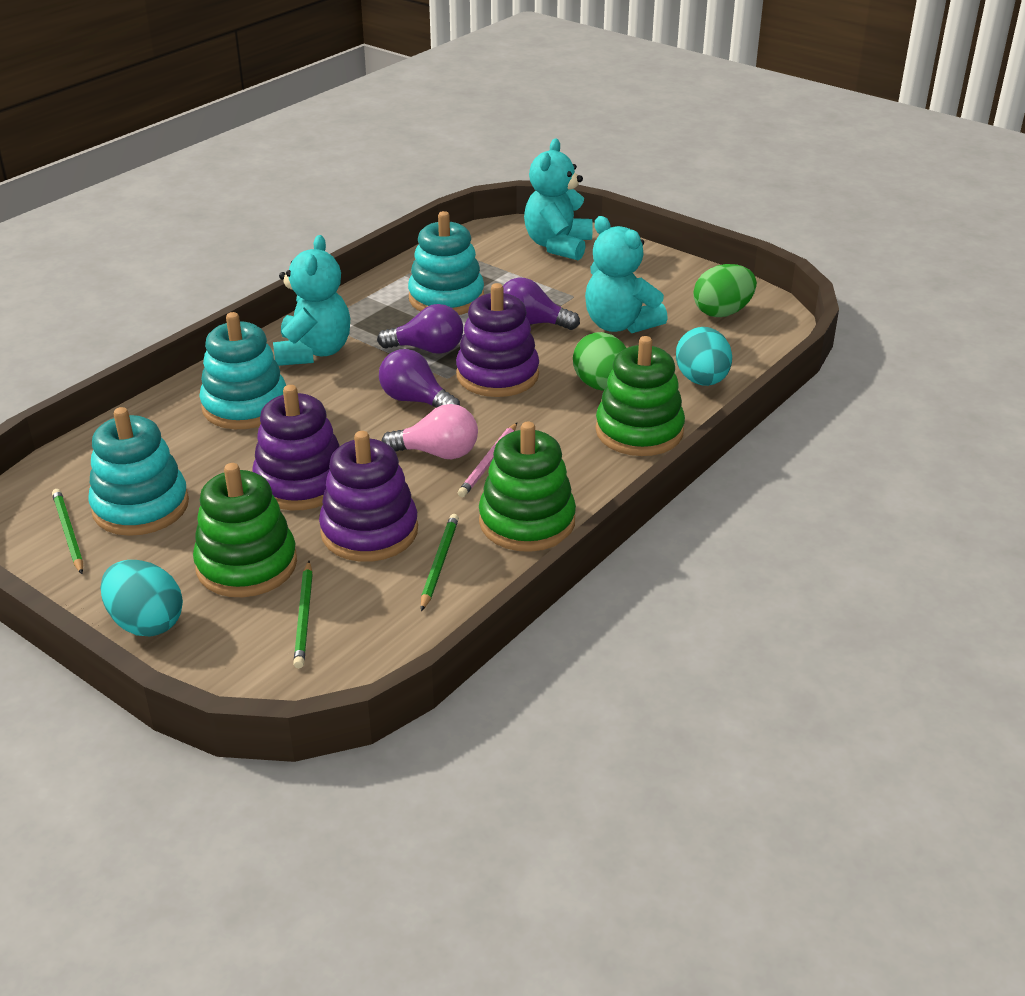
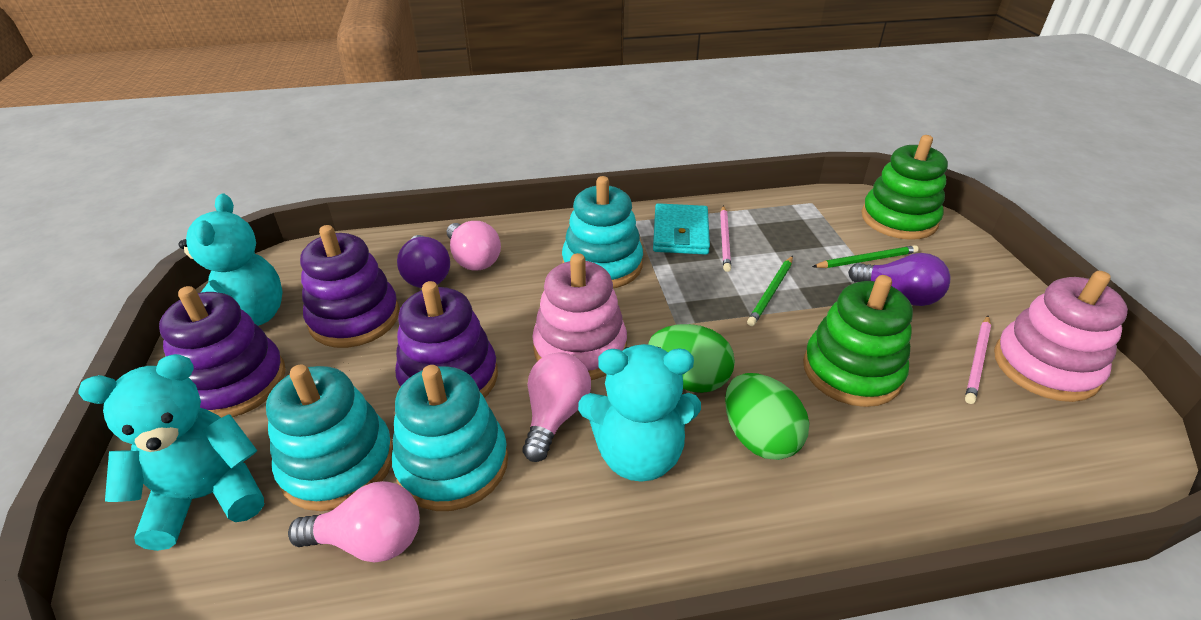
green pencil: [52,489,83,574] [293,561,313,668] [421,514,459,611] = 3 -> [747,256,793,326] [812,245,919,268] = 2
green stacking toy: [193,463,297,597] [479,422,576,552] [595,336,685,456] = 3 -> [803,275,913,407] [861,135,948,240] = 2
pink light bulb: [382,404,478,459] = 1 -> [288,481,420,563] [447,221,501,270] [523,352,591,462] = 3
pink pencil: [458,423,517,497] = 1 -> [720,206,731,272] [965,316,991,404] = 2
pink stacking toy: none = 0 -> [532,253,627,380] [994,271,1128,402] = 2
purple light bulb: [377,304,463,354] [379,349,460,408] [503,278,580,330] = 3 -> [397,235,450,288] [848,253,951,306] = 2
turquoise egg: [100,560,183,637] [676,327,732,386] = 2 -> none = 0
turquoise wallet: none = 0 -> [653,203,710,255] = 1

